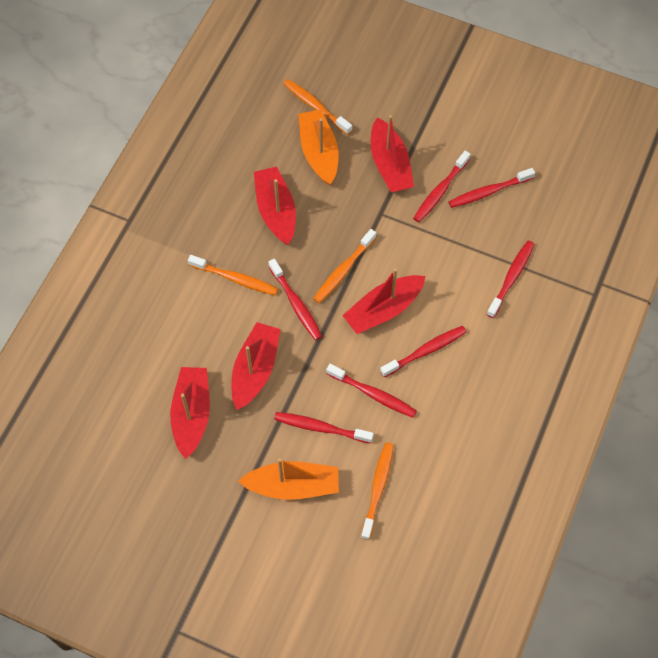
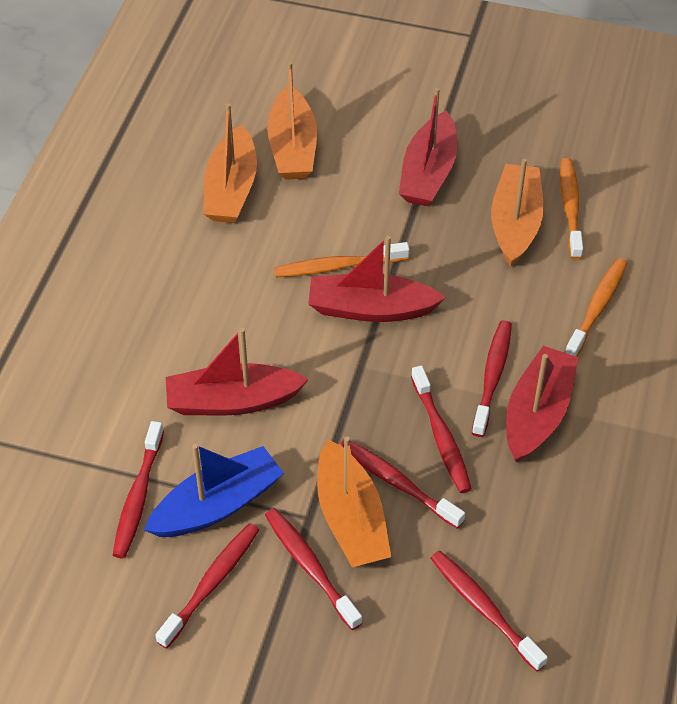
blue boat: none = 0 -> [144,444,284,537] = 1
orange boat: [238,458,339,500] [298,109,339,185] = 2 -> [203,103,257,223] [267,62,317,180] [317,436,391,567] [491,158,544,267] = 4
orange toothbrush: [188,255,278,296] [283,79,352,135] [313,229,376,303] [361,442,394,540] = 4 -> [274,242,410,277] [560,158,583,260] [565,258,627,357] = 3
red boat: [170,367,210,459] [232,322,281,410] [254,166,296,245] [342,268,426,334] [371,115,414,192] = 5 -> [166,328,309,415] [308,236,446,322] [399,88,457,206] [506,346,579,462] = 4

